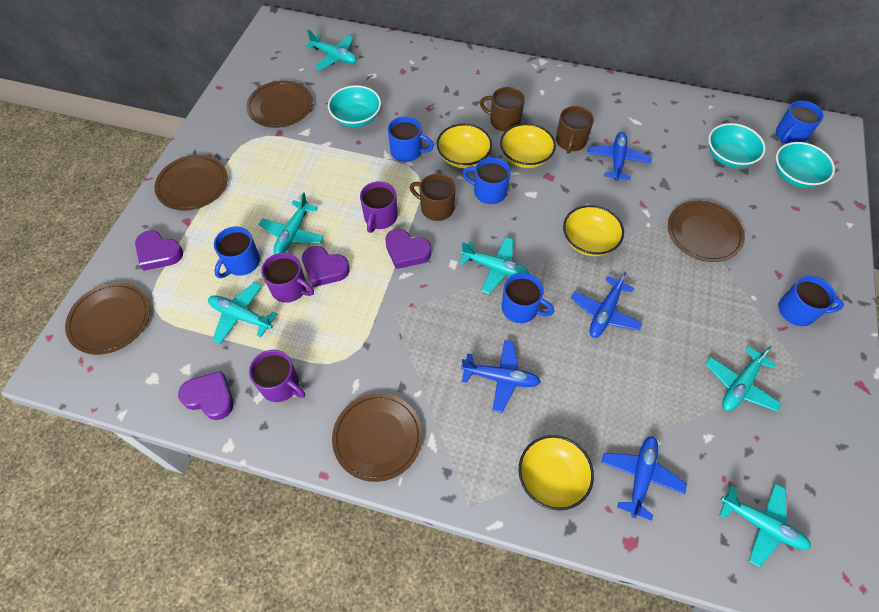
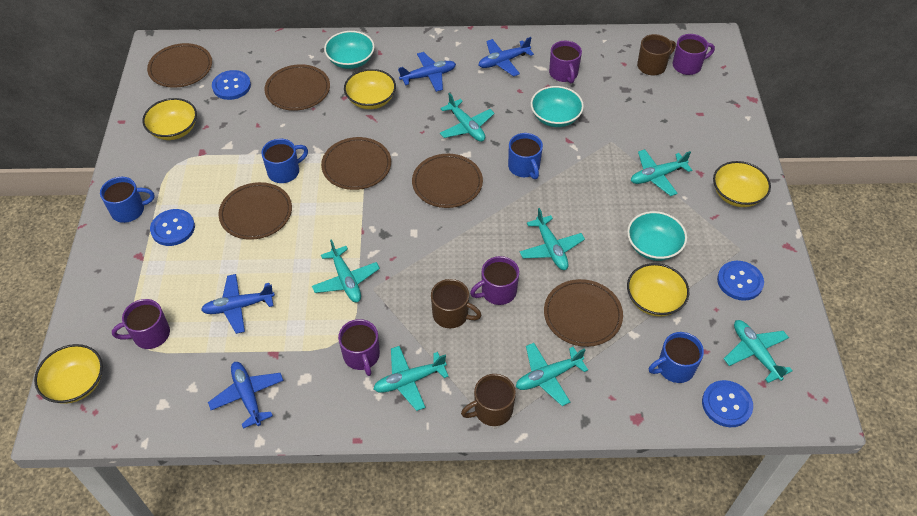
blue button: none = 0 -> [150,209,195,246] [212,70,251,100] [702,380,753,427] [717,261,764,301] = 4
blue mug: [214,227,260,278] [388,116,434,162] [463,157,510,204] [502,273,554,323] [776,101,824,144] [778,276,844,326] = 6 -> [100,177,154,223] [261,139,308,183] [508,133,543,179] [649,332,704,383] = 4
brown plate: [65,282,150,355] [155,155,228,211] [246,80,313,128] [332,393,423,482] [668,201,745,262] = 5 -> [147,43,212,88] [218,182,292,240] [265,64,330,111] [321,137,391,190] [412,154,483,208] [544,279,623,347] = 6
purple heart: [135,230,183,271] [178,371,234,420] [302,246,350,287] [385,229,431,269] = 4 -> none = 0
purple mug: [249,350,305,402] [261,253,314,303] [360,181,397,233] = 3 -> [112,299,170,349] [338,319,380,376] [470,256,519,305] [549,41,582,83] [672,34,715,75] = 5
turquoise plane: [208,282,277,344] [259,192,324,254] [305,30,357,70] [459,237,529,294] [705,346,782,412] [720,483,811,567] = 6 -> [312,239,380,302] [374,346,449,411] [440,93,495,142] [516,343,588,406] [519,208,585,270] [631,149,692,196] [724,320,793,383] = 7
yellow bowl: [437,124,492,168] [500,123,556,168] [518,435,594,511] [563,205,624,256] = 4 -> [34,344,103,404] [142,98,197,140] [344,69,396,109] [627,263,689,317] [713,161,771,207] = 5

